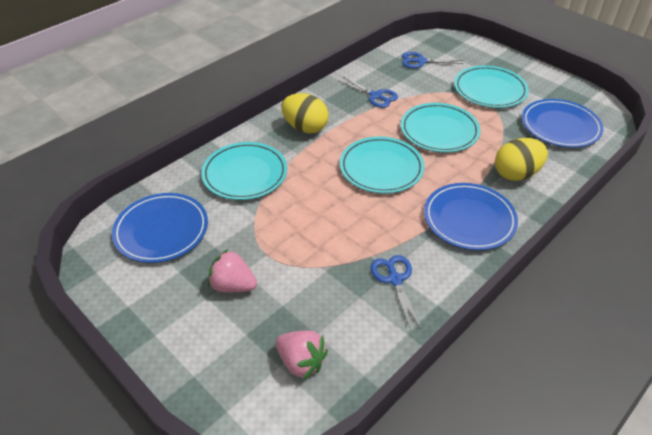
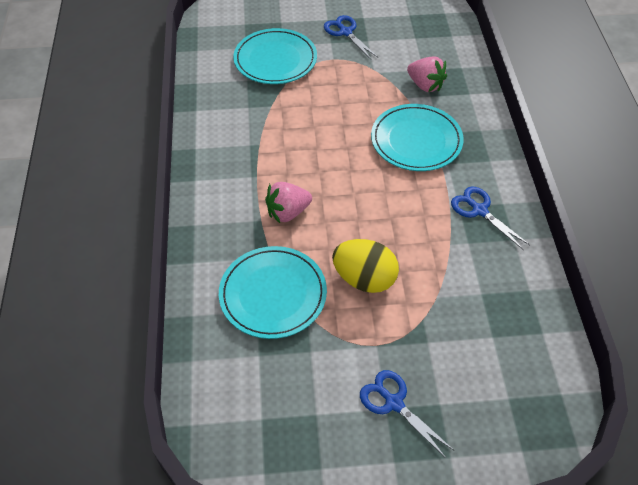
blue plate: [112,193,208,263] [424,183,518,250] [522,99,603,148] = 3 -> none = 0
turquoise plate: [201,142,287,200] [340,137,425,194] [401,103,480,153] [454,66,529,108] = 4 -> [219,246,327,339] [233,28,317,84] [371,104,464,171] = 3
yellow egg: [281,93,329,133] [495,138,548,181] = 2 -> [332,239,399,293] = 1

